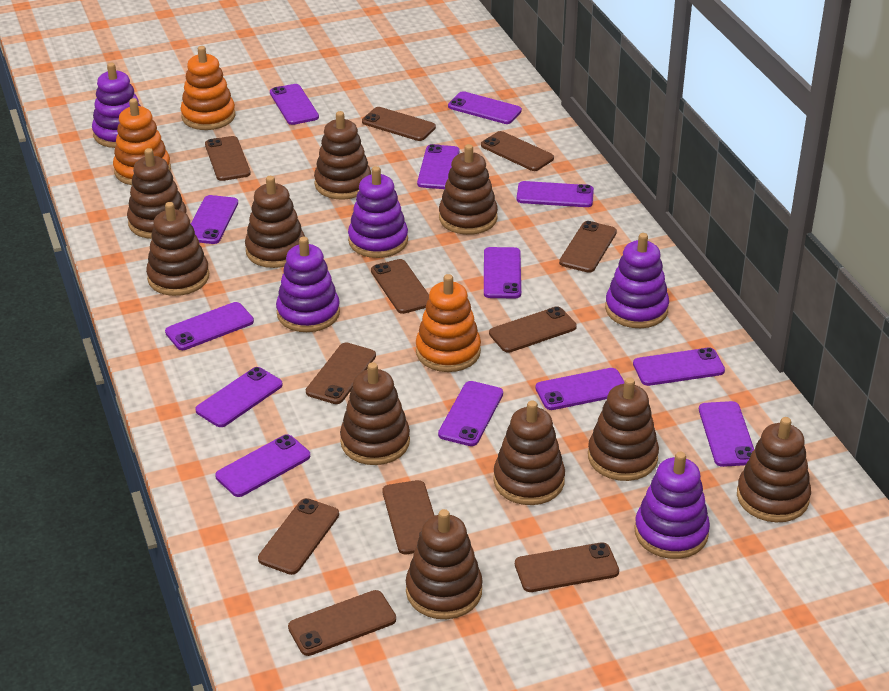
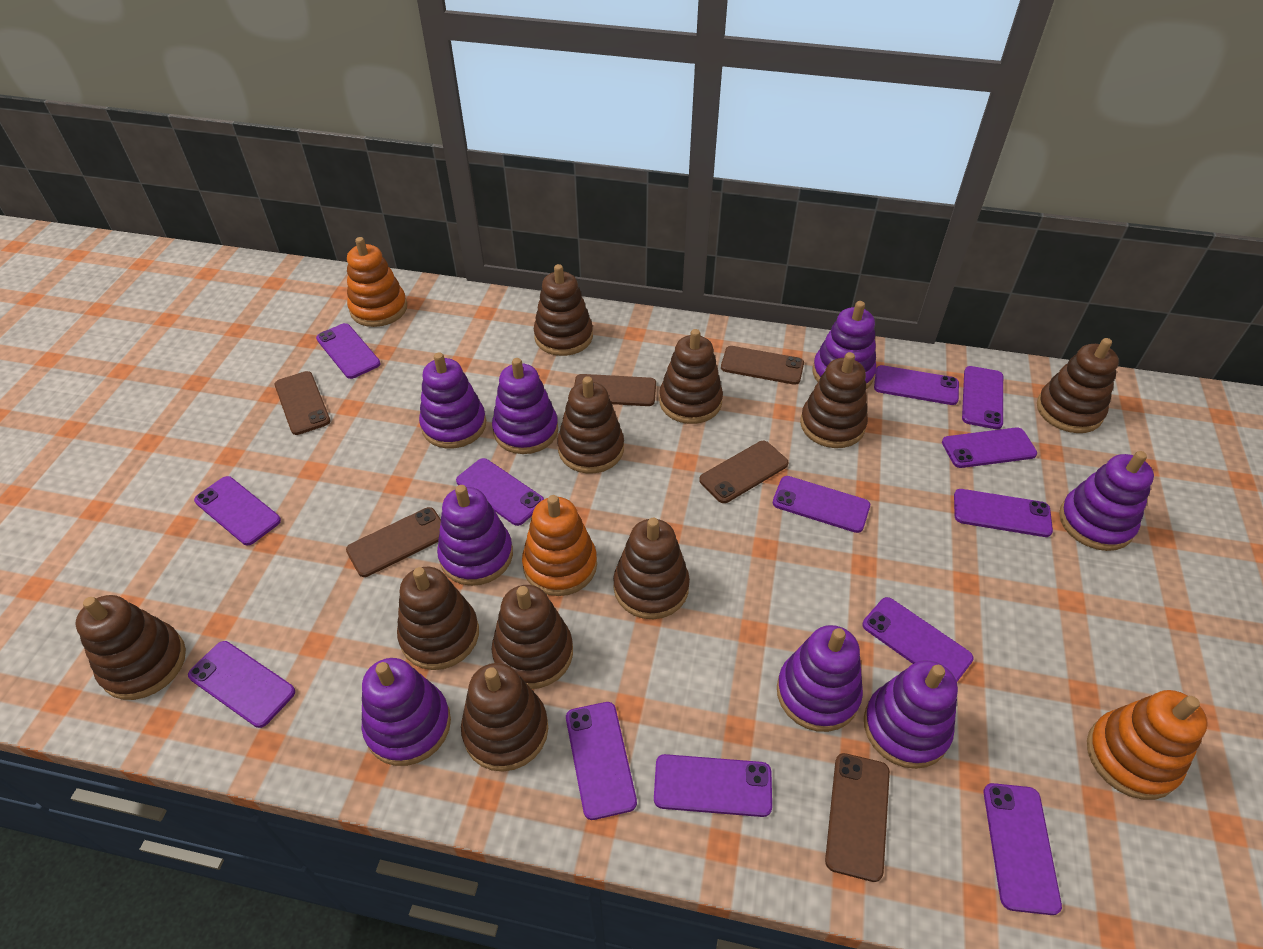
brown phone: [205,136,251,181] [258,498,339,575] [288,590,396,656] [306,342,376,404] [362,107,436,141] [371,259,429,314] [383,480,435,554] [481,131,554,171] [489,306,577,353] [515,542,619,592] [559,221,617,273] = 11 -> [275,371,331,435] [346,507,441,577] [574,374,656,406] [699,441,789,503] [721,346,804,385] [825,753,890,882] = 6
purple stacking toy: [92,63,140,148] [276,237,340,332] [348,166,408,258] [605,233,669,328] [634,452,710,559] = 5 -> [362,658,451,766] [419,352,486,449] [437,485,513,586] [492,358,558,454] [777,625,863,732] [813,301,877,389] [864,660,958,769] [1059,451,1154,551] = 8

